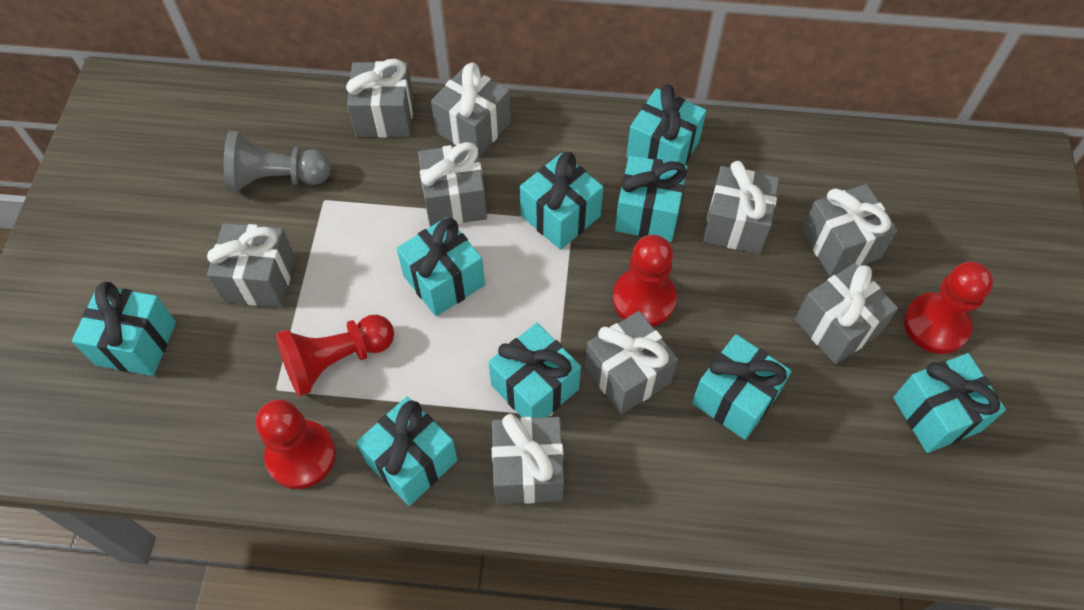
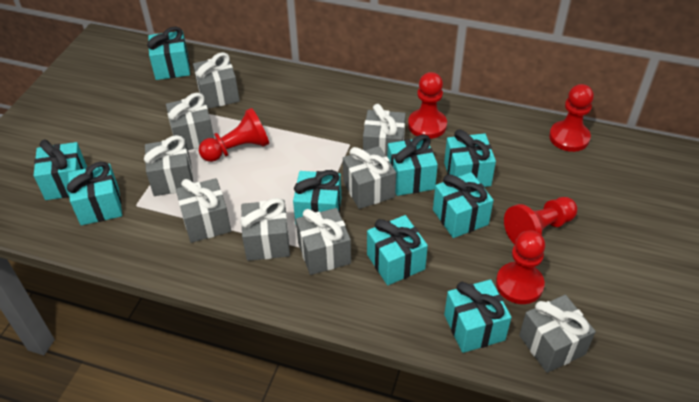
grey pawn: [224,131,331,192] = 1 -> none = 0
red pawn: [256,400,336,489] [276,315,394,397] [612,235,677,327] [904,262,993,354] = 4 -> [199,108,269,162] [408,72,447,139] [496,230,545,304] [504,197,577,244] [549,84,594,152] = 5

